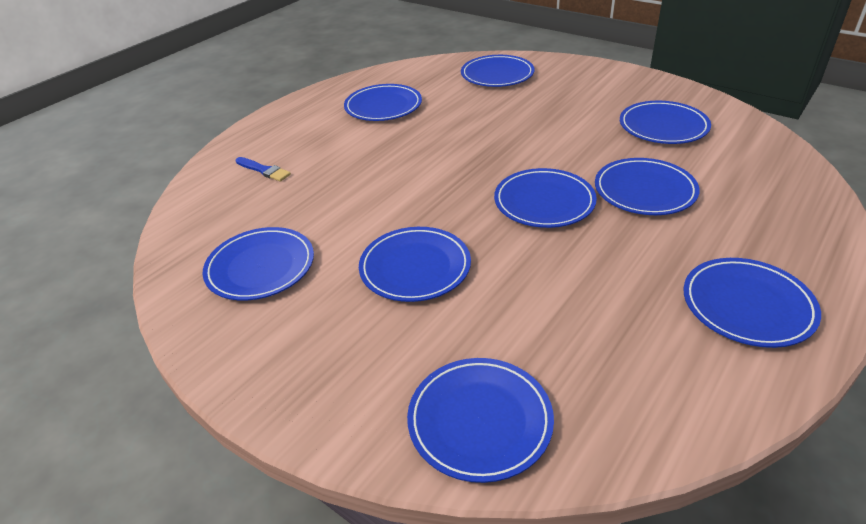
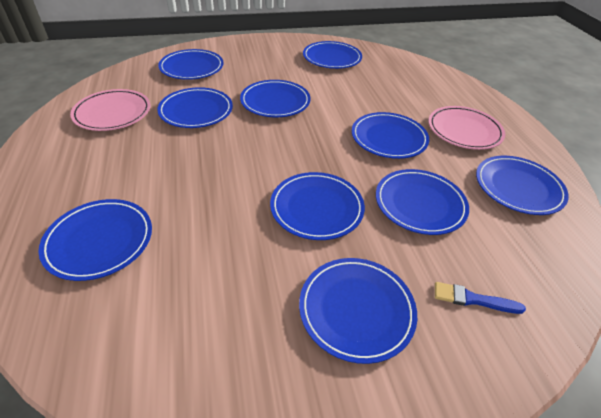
blue plate: [202,227,314,301] [344,84,422,121] [359,227,471,302] [407,358,554,483] [461,55,535,87] [494,168,597,228] [595,158,700,215] [620,101,711,144] [684,258,821,348] = 9 -> [39,199,152,281] [157,87,233,128] [158,49,224,80] [240,80,311,118] [270,172,365,240] [299,258,417,364] [303,41,362,69] [352,112,429,159] [376,169,469,235] [476,156,569,215] = 10
pink plate: none = 0 -> [70,89,150,131] [428,106,505,150] = 2

